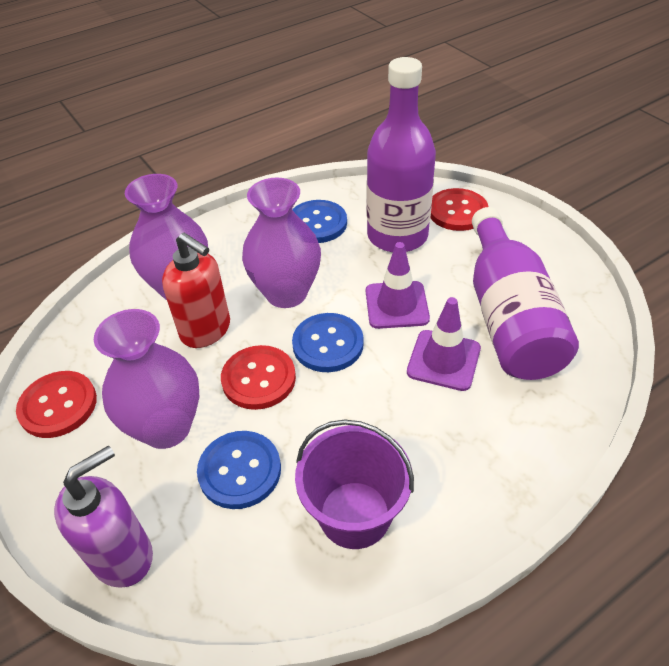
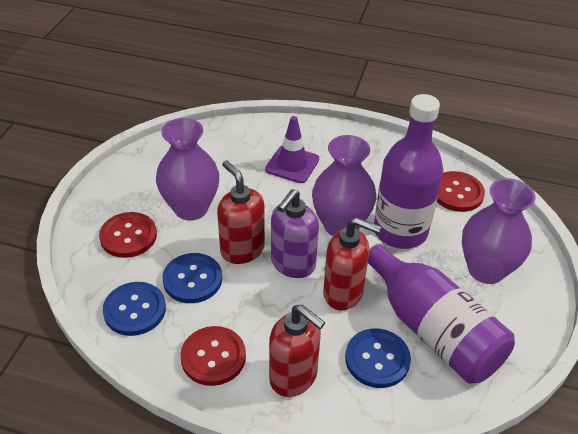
purple bucket: [295,420,414,549] = 1 -> none = 0
purple traffic cone: [366,242,430,329] [407,297,481,391] = 2 -> [265,116,319,183] = 1
red soap dispenser: [162,233,230,348] = 1 -> [217,160,265,264] [269,304,325,397] [323,217,381,310] = 3

